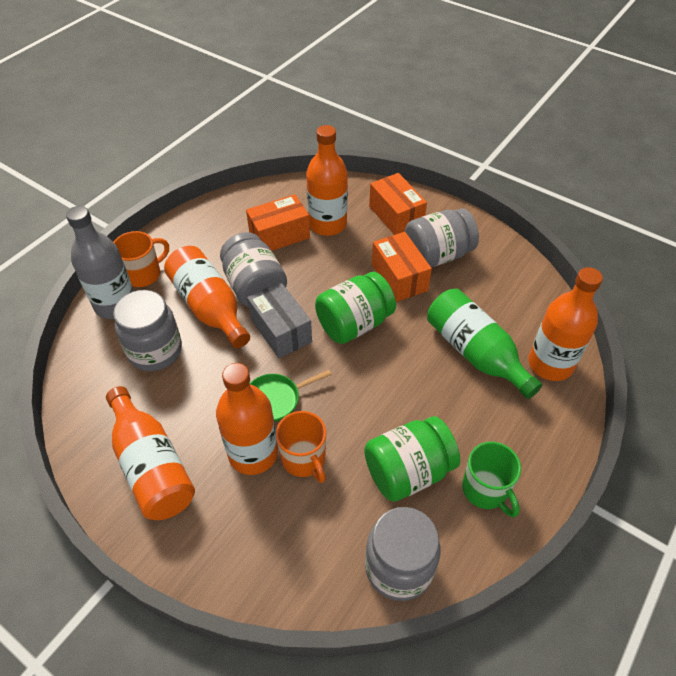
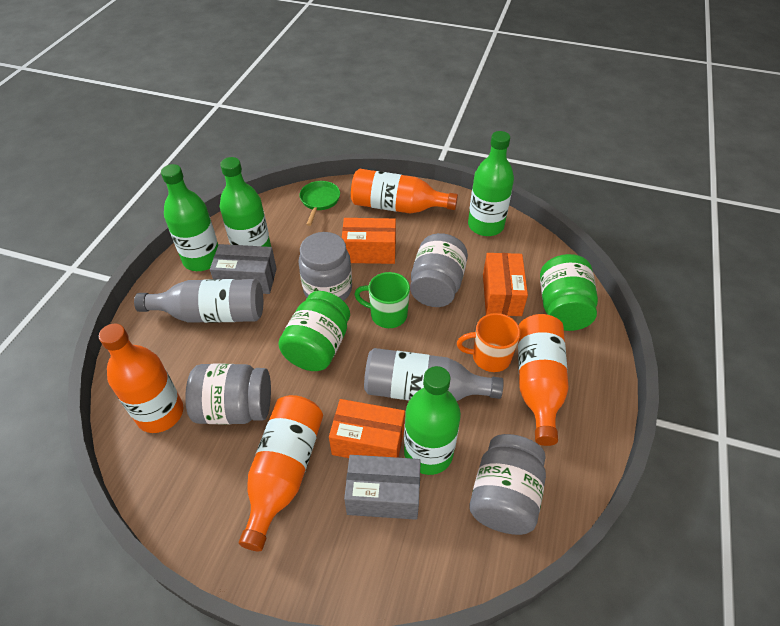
green bottle: [427,289,542,399] = 1 -> [161,164,218,271] [220,157,271,247] [404,366,461,475] [468,131,514,236] = 4
grey bottle: [66,206,134,319] = 1 -> [134,279,263,323] [364,348,504,401] = 2
grey box: [247,282,312,358] = 1 -> [210,244,277,294] [344,455,421,520] = 2
orange bottle: [106,386,195,520] [164,246,250,348] [216,363,278,475] [306,125,348,236] [528,267,603,381] = 5 -> [99,324,183,433] [239,395,323,551] [351,169,458,213] [518,314,568,446] = 4
orange mug: [114,231,169,287] [276,411,326,483] = 2 -> [457,313,520,372] = 1

